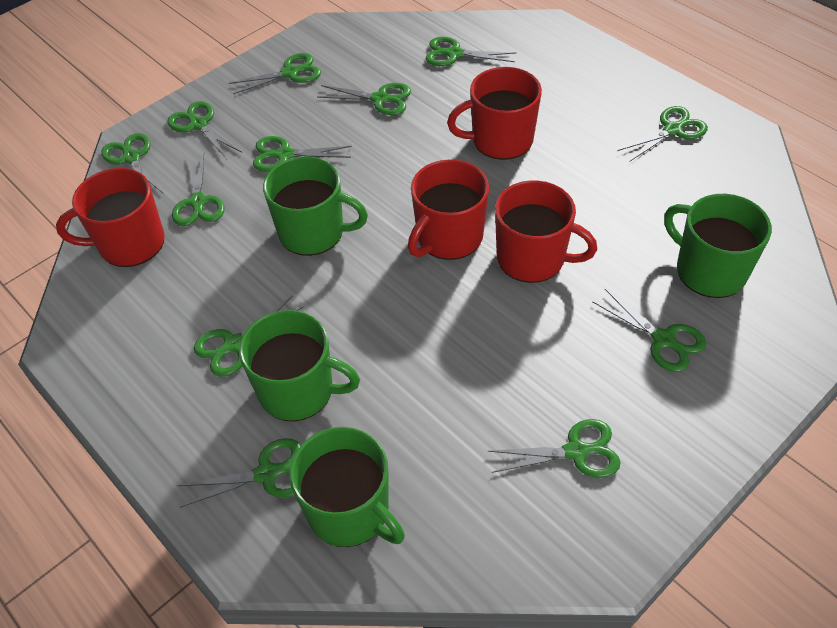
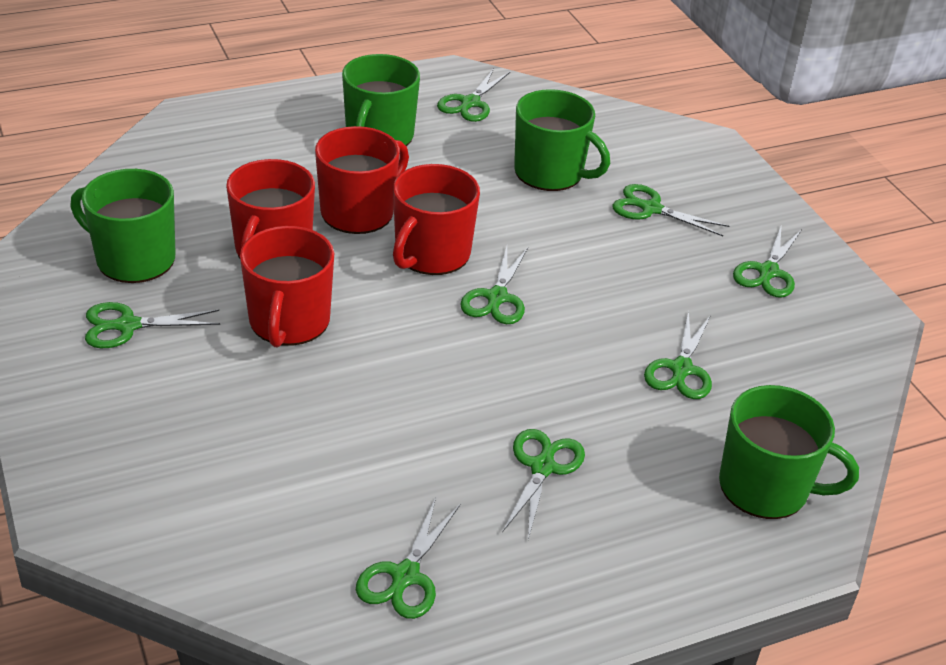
green scissors: [101,133,164,194] [167,101,242,159] [172,153,225,226] [177,438,301,508] [194,295,304,377] [229,53,321,94] [253,136,352,172] [317,83,411,115] [425,37,517,66] [488,419,621,478] [592,289,706,372] [617,106,708,162] = 12 -> [85,302,220,348] [356,497,460,619] [437,68,510,122] [460,246,528,324] [502,429,585,540] [612,184,729,236] [644,311,712,399] [733,224,802,298] = 8

